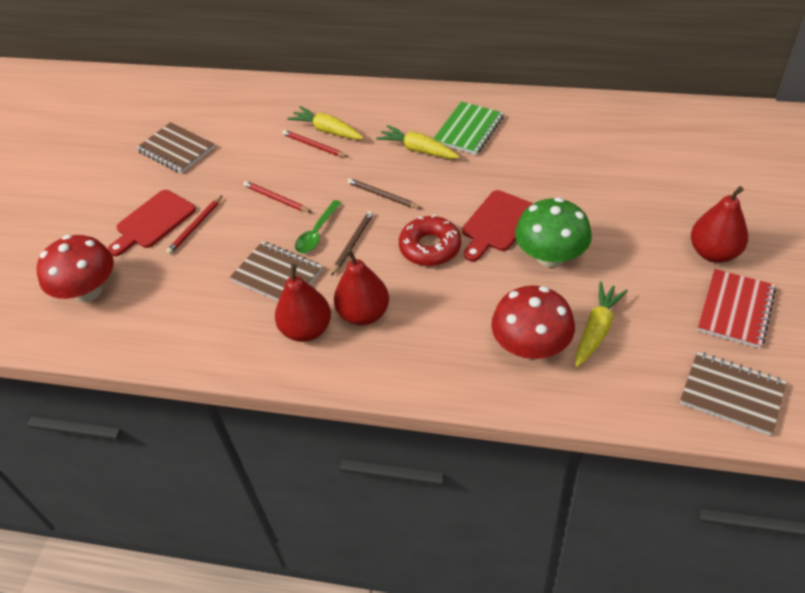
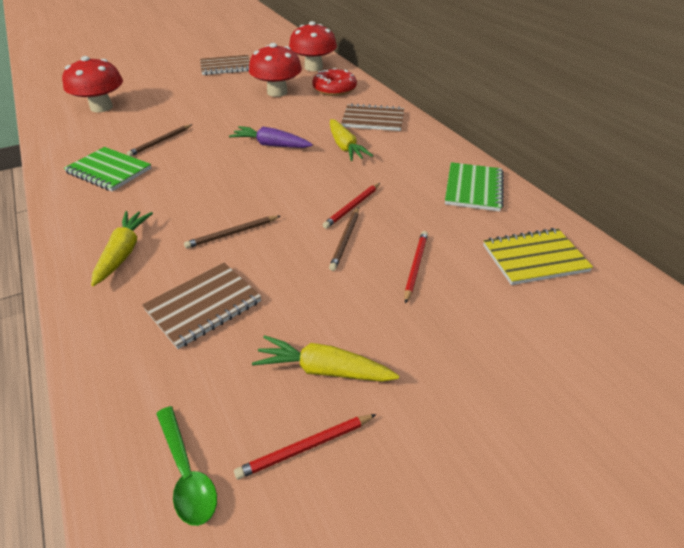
brown pencil: [331,211,373,276] [347,178,422,209] = 2 -> [127,124,192,156] [184,216,280,249] [329,208,359,271] = 3
green mushroom: [515,197,592,267] = 1 -> none = 0
green notebook: [433,102,504,155] = 1 -> [64,147,151,192] [445,162,504,212] = 2
purple carrot: none = 0 -> [229,126,313,148] = 1
red cutting board: [108,190,196,256] [462,190,534,261] = 2 -> none = 0
red mushroom: [36,235,114,302] [491,285,575,360] = 2 -> [62,56,123,112] [249,43,302,97] [289,21,337,71] = 3
red notebook: [697,269,776,348] = 1 -> none = 0
red pear: [275,264,331,342] [334,249,389,325] [691,186,748,263] = 3 -> none = 0
yellow notebook: none = 0 -> [483,228,593,285] = 1

